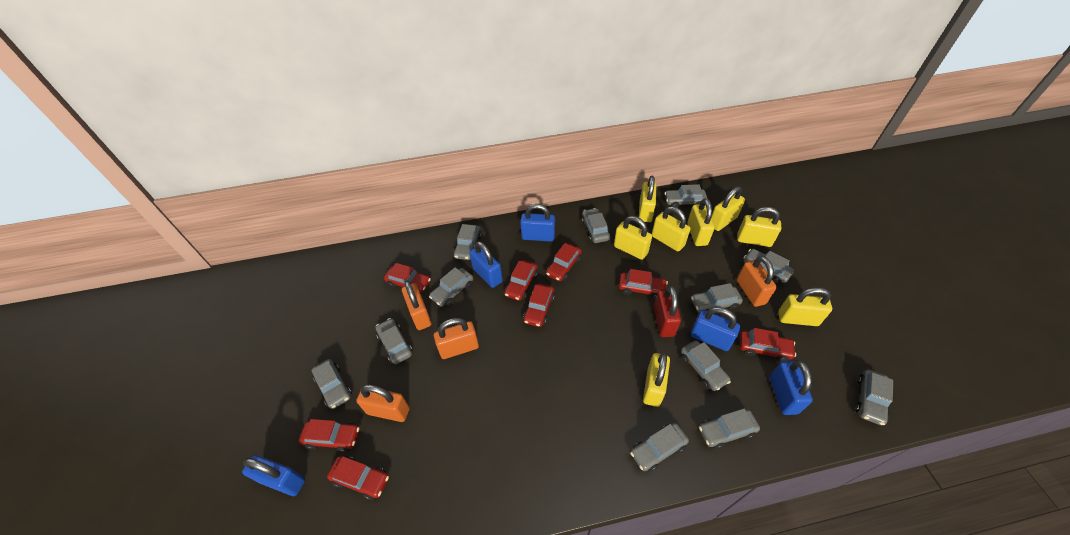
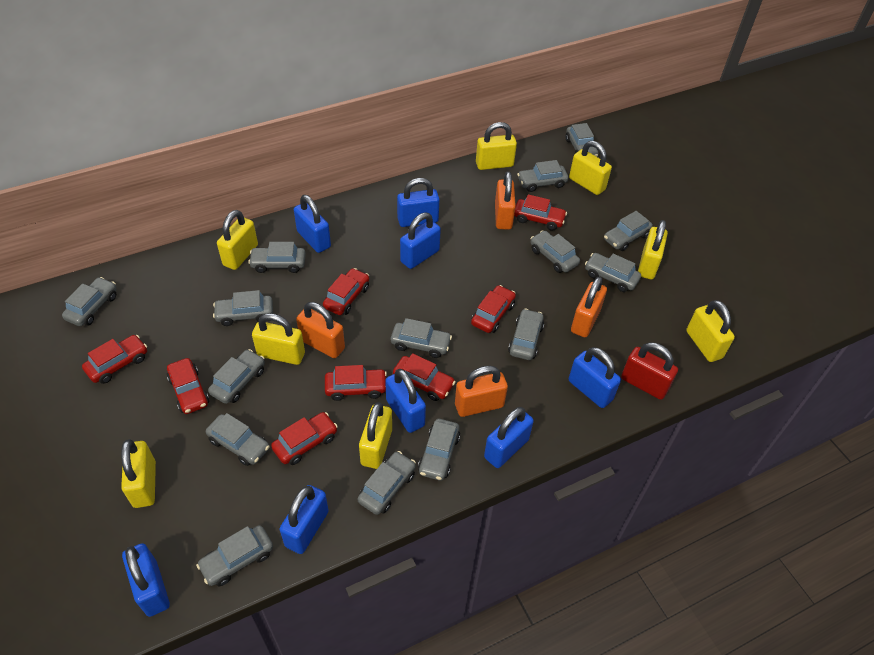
blue padlock: [242,455,305,496] [469,241,503,288] [520,204,555,242] [691,307,740,351] [770,360,813,415] = 5 -> [122,543,170,617] [280,485,329,554] [294,195,331,253] [385,369,426,433] [397,178,440,227] [400,213,441,269] [484,407,534,468] [569,347,621,408] = 8
grey car: [311,359,352,409] [376,318,413,364] [429,267,474,307] [454,224,481,260] [582,208,610,243] [630,423,689,472] [665,184,708,208] [681,340,731,391] [691,283,743,312] [699,408,760,449] [744,249,794,284] [855,369,893,425] = 12 -> [62,277,117,326] [196,525,273,586] [206,413,270,466] [208,349,265,404] [213,290,273,326] [248,242,306,273] [358,451,416,515] [391,318,452,358] [418,419,460,481] [508,308,544,360] [517,160,568,192] [531,230,580,273] [566,123,598,157] [585,253,641,292] [604,211,653,251] = 15

